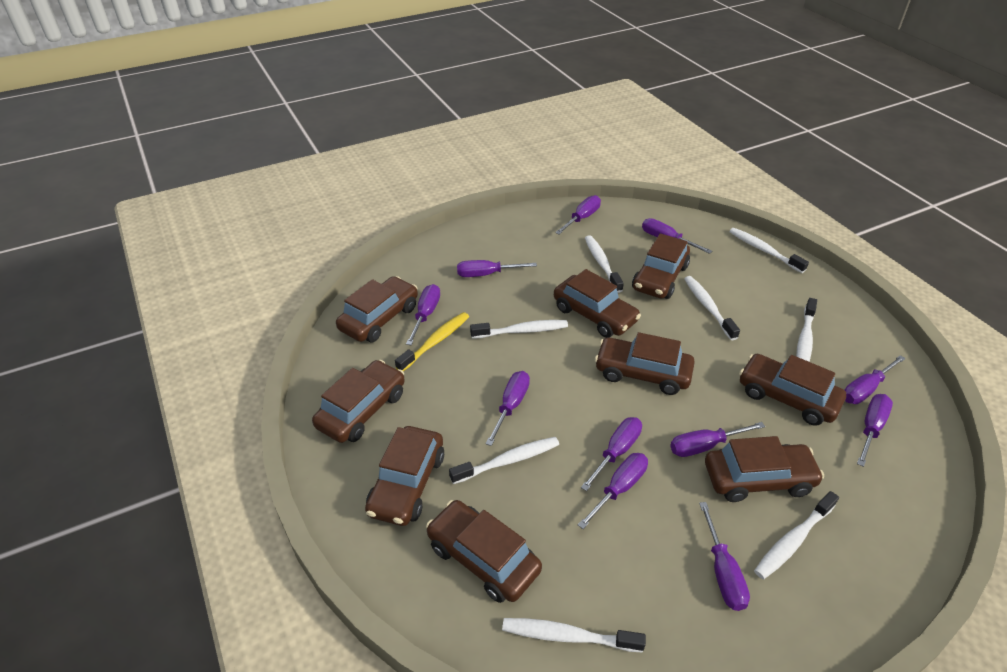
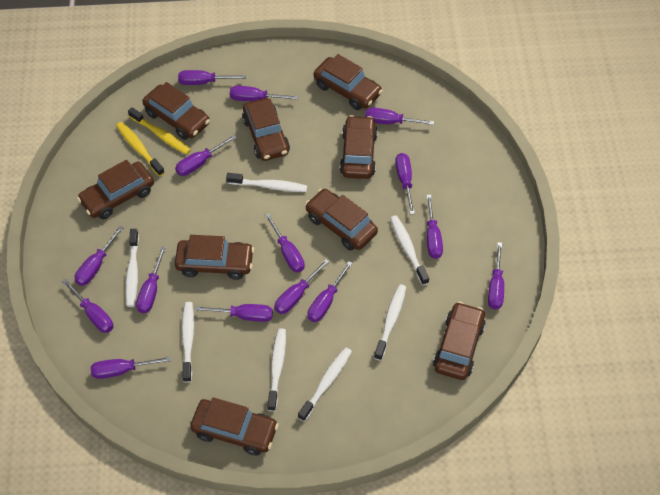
purple screwdriver: [406,284,440,345] [457,260,537,277] [485,371,530,446] [555,195,601,234] [578,453,648,529] [581,417,642,491] [642,218,712,254] [670,422,765,457] [699,502,750,611] [845,355,906,404] [857,394,893,467] = 11 -> [62,278,113,333] [75,226,123,286] [91,357,171,379] [136,246,166,313] [175,135,237,176] [178,70,246,85] [195,304,273,322] [230,86,298,101] [265,213,305,272] [275,259,330,314] [308,261,353,322] [365,108,434,125] [395,153,415,215] [426,194,443,259] [488,242,504,309] = 15
white toothbrush: [449,437,559,484] [470,320,568,339] [502,618,646,653] [585,235,624,293] [684,276,740,340] [729,228,809,273] [754,491,839,579] [796,298,817,362] = 8 -> [126,229,139,307] [182,302,194,383] [226,173,307,192] [268,328,286,411] [298,347,352,422] [374,284,406,361] [390,215,429,286] = 7
yellow toothbrush: [395,312,469,371] = 1 -> [116,122,165,177] [128,107,191,155] = 2

